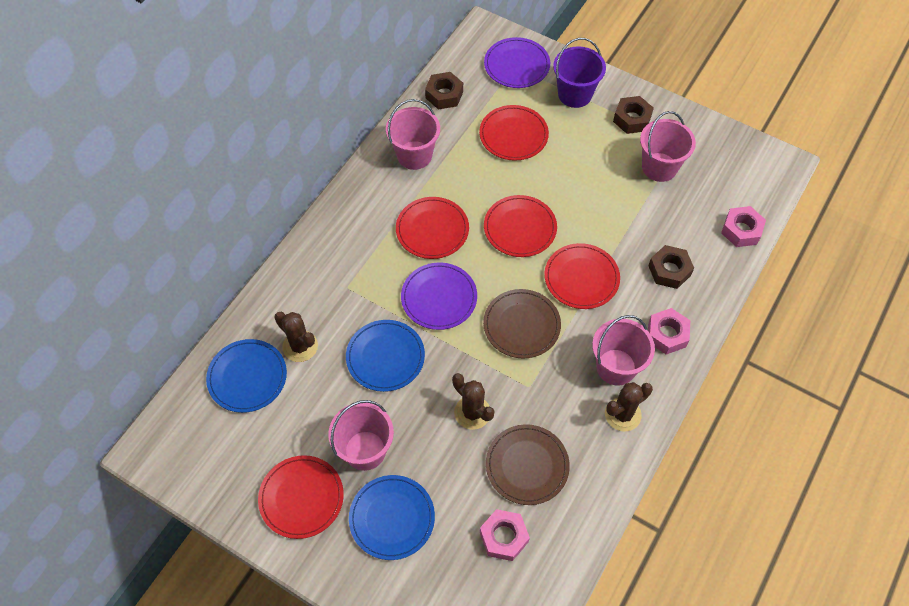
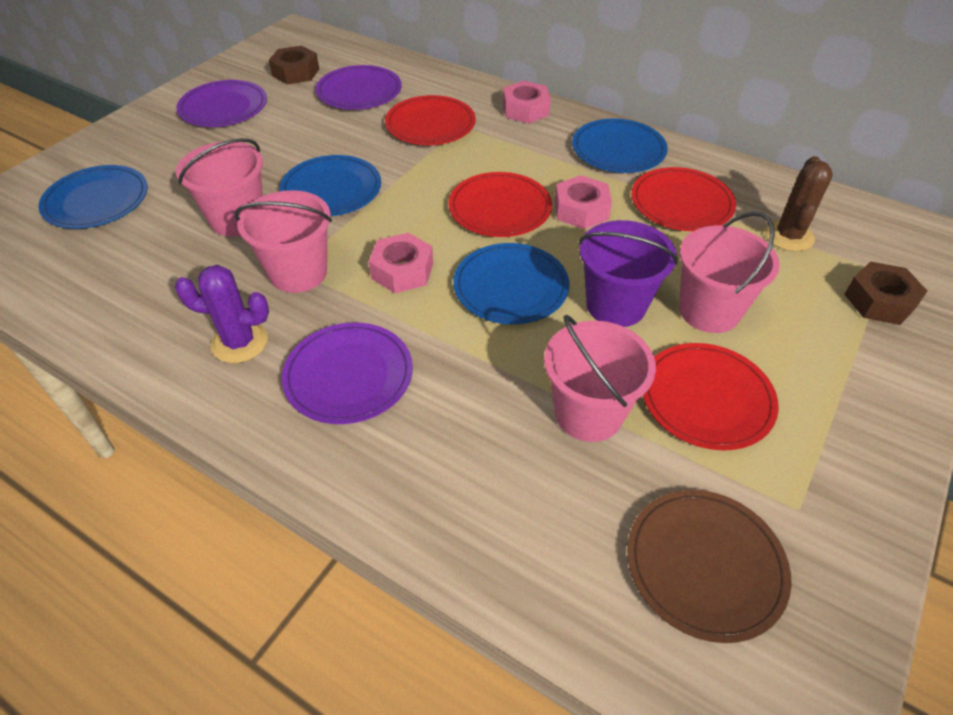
blue plate: [206,339,287,413] [346,320,425,392] [349,475,435,560] = 3 -> [38,165,148,229] [279,155,381,216] [453,243,569,324] [572,118,668,173] = 4
brown cactus: [274,312,318,362] [452,373,495,430] [605,382,653,432] = 3 -> [764,156,833,252] = 1
brown nut: [425,72,463,109] [613,96,654,134] [648,245,694,289] = 3 -> [269,46,319,84] [844,261,927,325] = 2
brown plate: [483,289,561,358] [486,424,570,505] = 2 -> [627,490,791,643] = 1
purple cactus: none = 0 -> [175,265,269,363] = 1
purple plate: [401,262,477,330] [484,37,550,88] = 2 -> [176,80,267,127] [282,323,413,424] [316,65,402,110] = 3
red plate: [258,455,344,539] [396,197,469,259] [479,105,549,161] [484,195,557,257] [544,243,620,309] = 5 -> [385,95,475,145] [448,172,552,237] [631,167,736,231] [643,343,779,450] = 4

